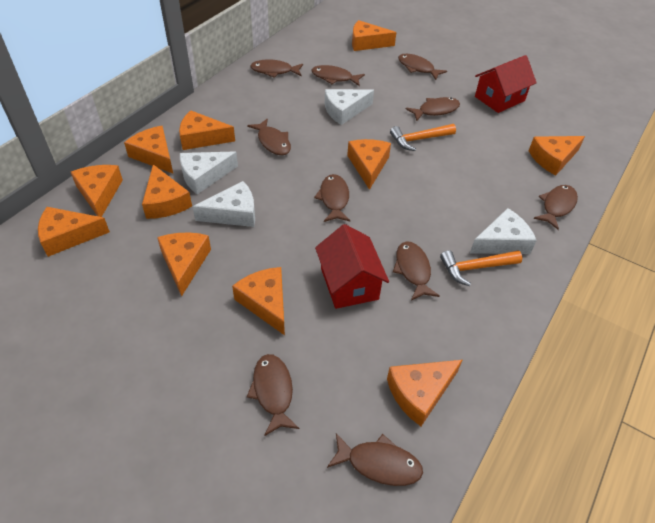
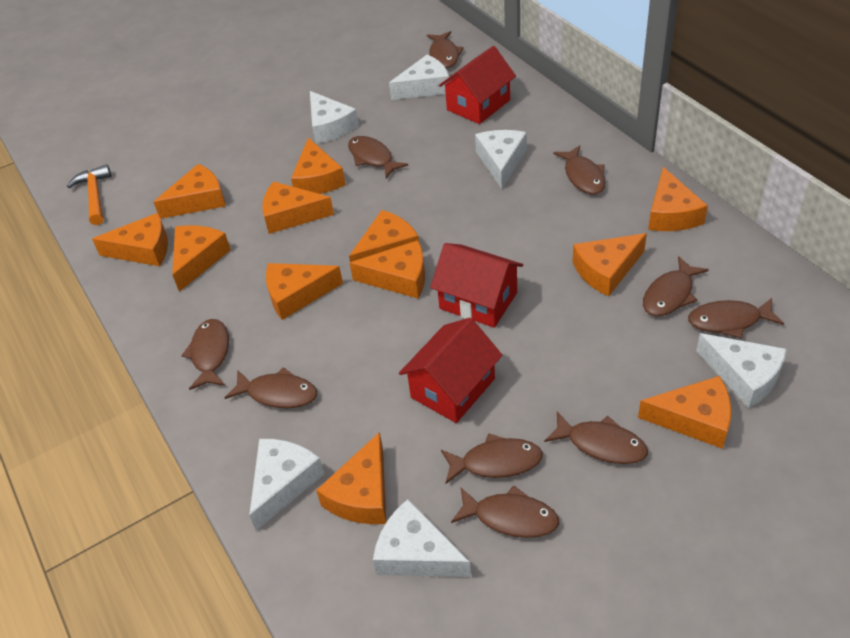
orange cheese: [38,207,110,257] [71,165,123,217] [124,126,173,173] [142,164,192,219] [157,232,211,296] [179,110,235,150] [232,267,285,335] [347,139,391,190] [352,20,396,51] [387,360,462,426] [529,136,585,175] = 11 -> [92,213,168,266] [154,164,226,219] [172,225,230,292] [262,181,334,234] [266,263,343,320] [291,138,346,194] [316,432,386,524] [349,210,419,262] [350,240,425,299] [573,233,647,296] [638,376,731,449] [648,167,708,231] = 12
orange hammer: [390,124,456,151] [440,250,522,286] = 2 -> [67,164,111,225] = 1
red house: [315,224,389,309] [475,55,537,113] = 2 -> [399,318,502,423] [430,243,523,328] [439,46,516,124] = 3
white cheese: [180,151,238,194] [192,181,255,227] [325,89,374,125] [470,208,537,254] = 4 -> [249,439,324,530] [310,91,359,144] [373,499,471,577] [389,54,449,100] [475,130,527,189] [696,333,787,408] = 6

